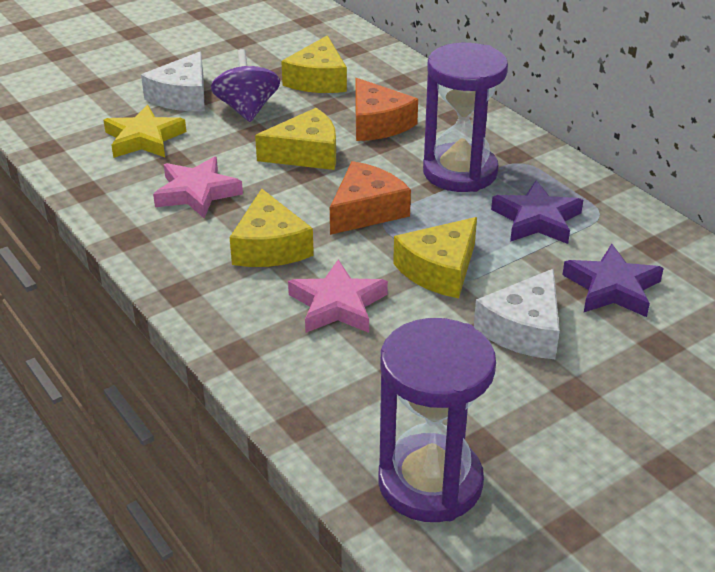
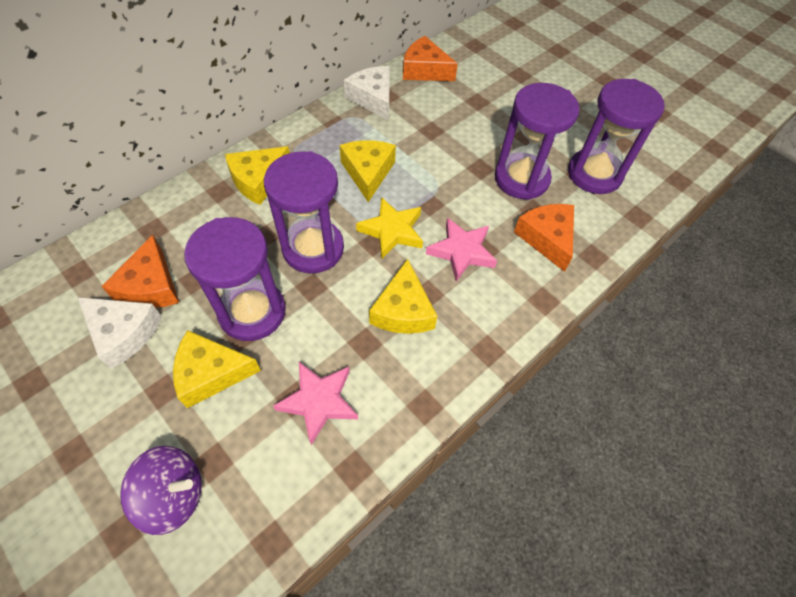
orange cheese: [330,161,411,235] [355,78,418,141] = 2 -> [101,235,179,308] [403,36,458,81] [514,204,574,272] = 3
purple hourglass: [378,318,496,522] [423,43,508,192] = 2 -> [184,217,286,341] [264,151,344,274] [495,83,580,200] [568,79,665,194] = 4
purple star: [491,180,583,244] [562,244,664,317] = 2 -> none = 0

